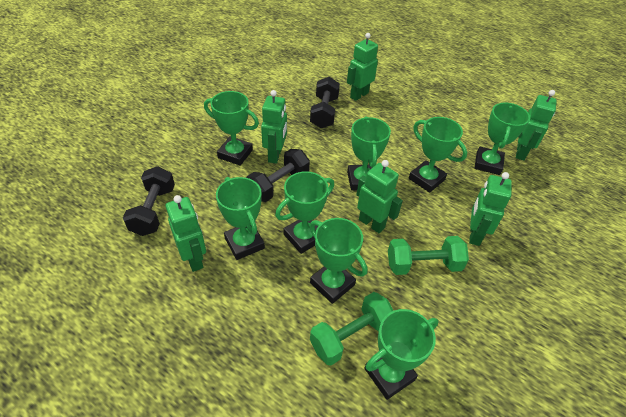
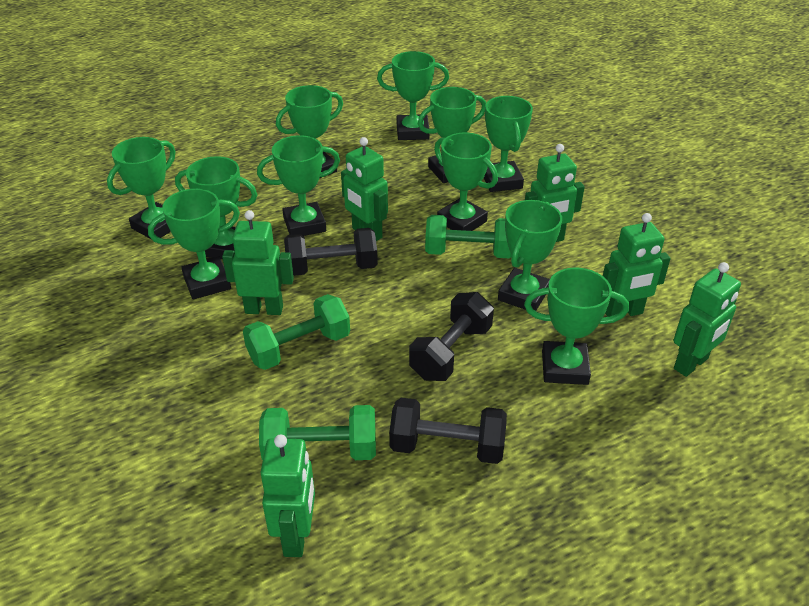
green dumbbell: [310,292,394,366] [388,236,469,275] = 2 -> [243,294,350,370] [259,405,376,460] [425,215,512,258] = 3
green trophy: [204,91,259,166] [216,177,265,260] [275,171,334,254] [310,218,367,304] [347,116,391,191] [364,309,439,400] [409,117,467,193] [474,103,530,175] = 8 -> [107,137,176,240] [148,189,240,299] [175,156,257,259] [257,135,340,236] [276,85,343,178] [377,51,449,140] [418,87,486,183] [434,133,498,231] [484,96,533,192] [498,200,562,311] [524,268,629,385] = 11

